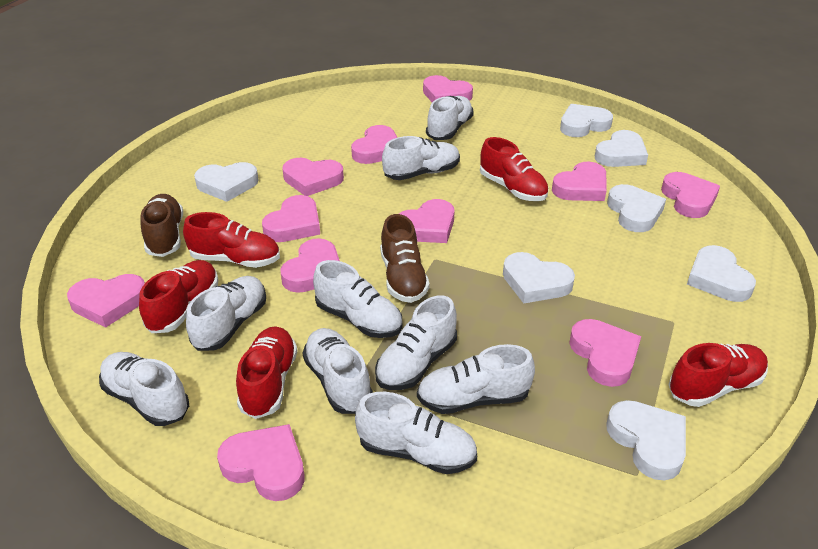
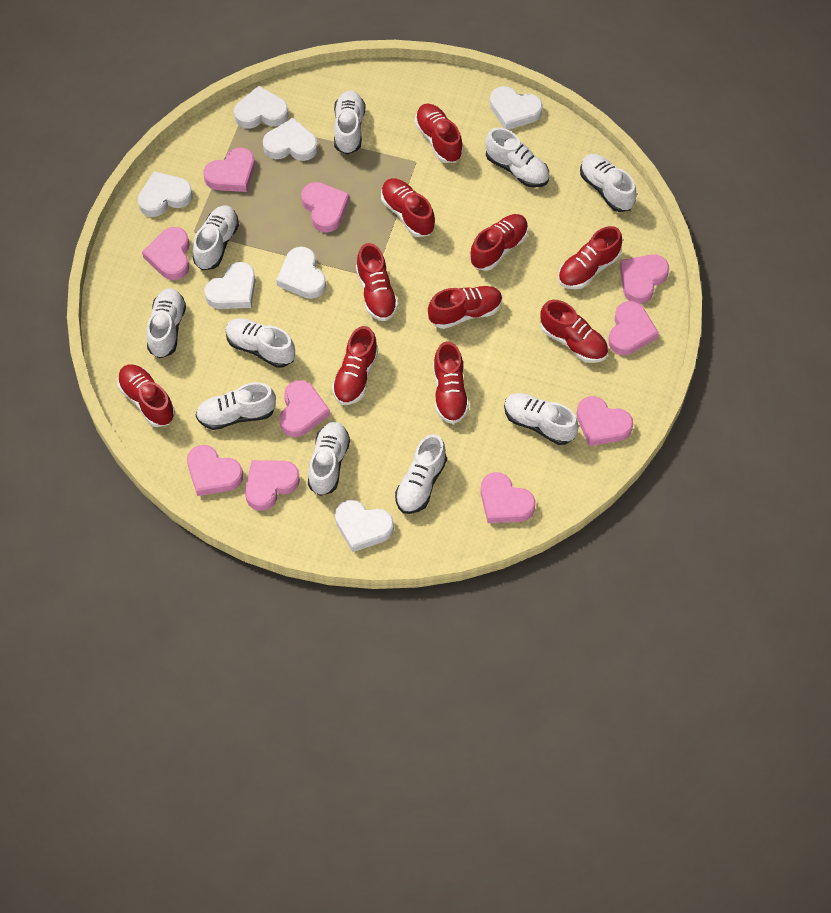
brown shoe: [140,194,183,257] [380,214,430,303] = 2 -> none = 0
pink heart: [67,274,145,328] [217,424,304,501] [262,195,320,242] [280,238,340,293] [283,158,344,196] [351,125,397,164] [399,199,455,243] [423,75,473,102] [552,162,607,201] [569,319,641,387] [661,172,720,218] = 11 -> [142,227,190,280] [187,445,243,496] [204,148,255,192] [245,460,300,511] [280,380,330,437] [301,182,350,233] [481,472,536,523] [576,396,633,446] [608,301,659,355] [620,254,669,304] = 10
red shoe: [139,260,218,333] [183,212,280,268] [236,326,297,419] [480,137,549,201] [668,343,768,407] = 5 -> [117,365,175,427] [332,326,378,405] [356,243,398,321] [381,178,435,237] [415,104,463,163] [428,286,503,329] [433,341,469,424] [470,214,528,271] [540,300,608,363] [558,226,622,289] = 10
white shoe: [99,352,189,426] [186,276,266,351] [302,328,373,414] [313,260,403,338] [355,392,477,474] [375,295,457,390] [382,136,460,180] [417,344,535,414] [426,96,474,140] = 9 -> [146,288,186,358] [193,205,239,270] [196,382,276,430] [226,318,295,368] [308,422,350,496] [334,91,366,155] [395,434,447,514] [485,128,549,188] [504,393,579,445] [580,154,636,212] = 10

